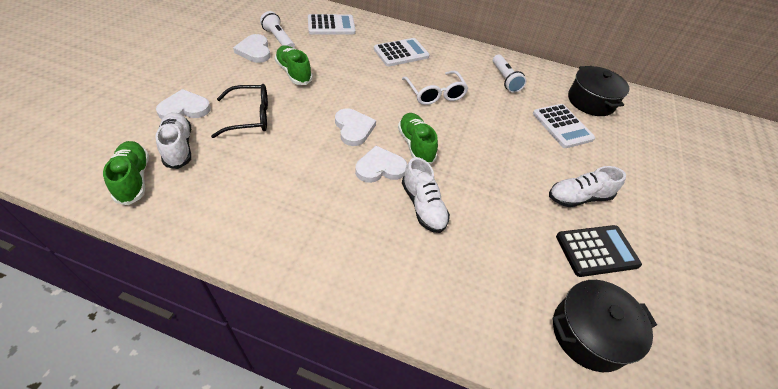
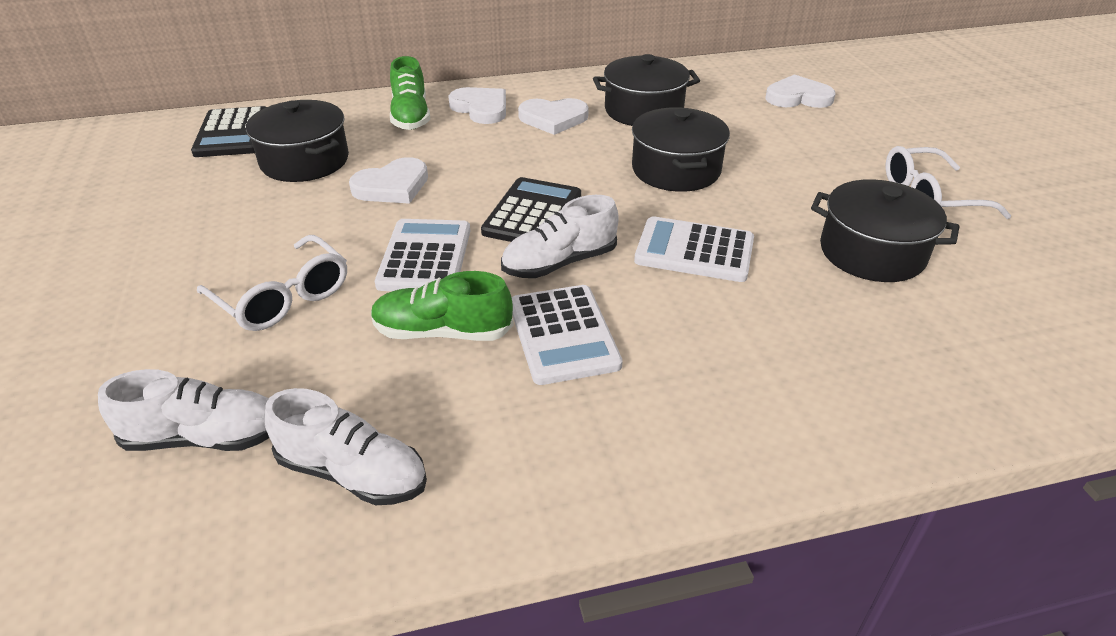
black calculator: [556,225,642,277] = 1 -> [191,106,266,157] [481,177,581,242] = 2
black glasses: [211,84,268,138] = 1 -> none = 0
black pot: [552,280,657,372] [568,66,629,116] = 2 -> [246,100,349,182] [593,54,700,126] [632,107,730,192] [811,179,959,282] = 4
green shoe: [103,141,149,205] [275,45,313,85] [398,113,438,164] = 3 -> [371,271,514,341] [390,56,430,130] = 2
white flashlight: [260,11,295,48] [493,55,526,93] = 2 -> none = 0
white glasses: [402,71,468,105] = 1 -> [197,235,347,331] [886,146,1011,219] = 2

